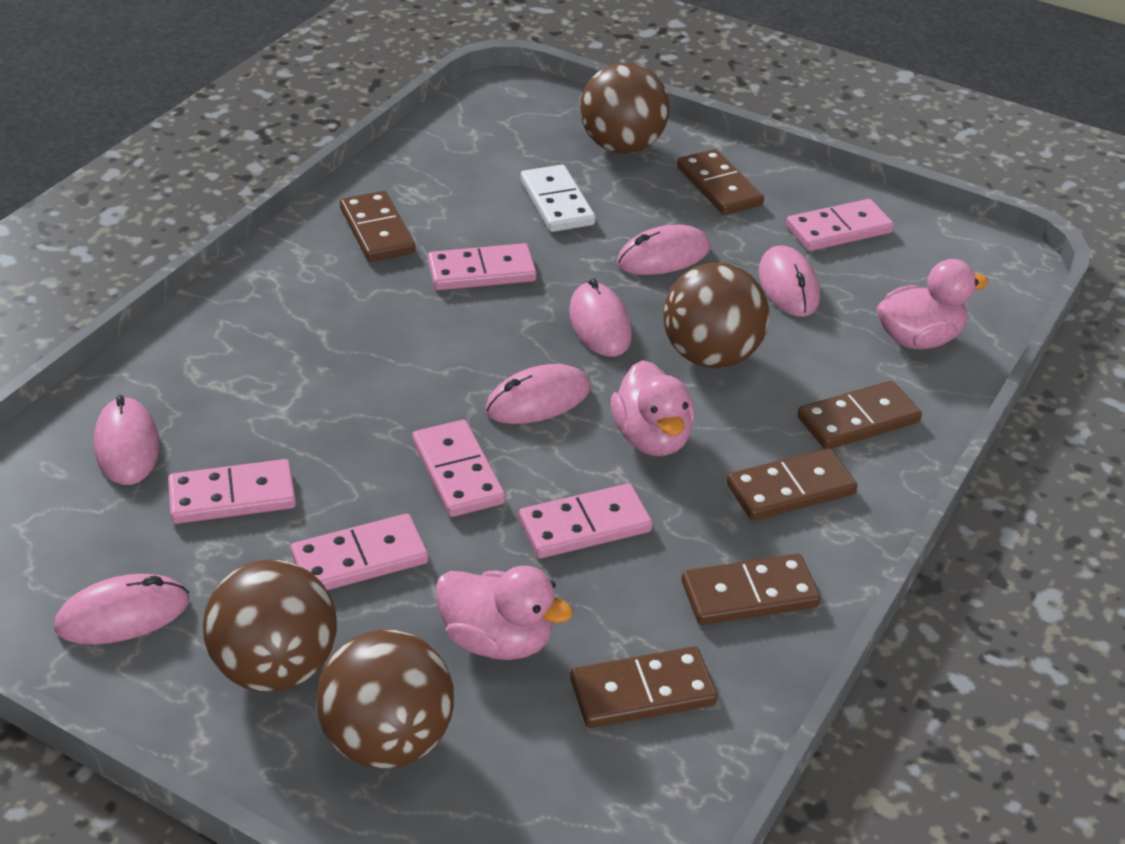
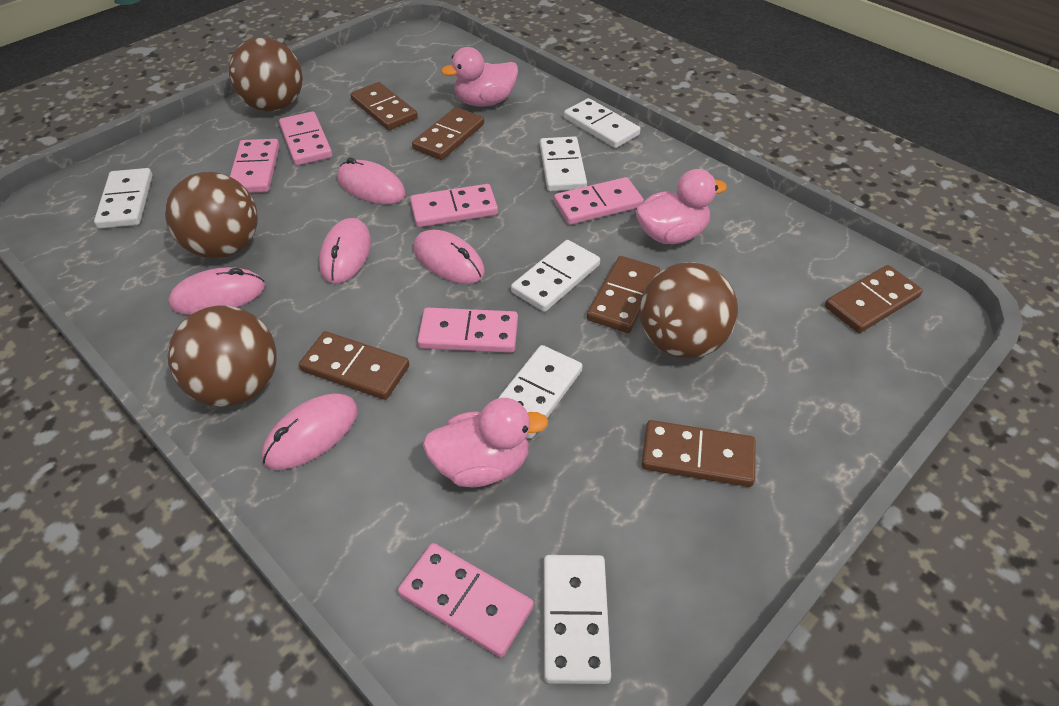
pink mouse: [54,574,189,644] [94,395,159,485] [485,364,590,424] [569,279,632,357] [617,225,710,275] [759,246,820,317] = 6 -> [168,267,265,315] [262,393,358,470] [319,218,371,283] [337,158,405,204] [413,230,485,284] = 5
white domino: [520,165,596,232] = 1 -> [94,168,152,229] [498,345,583,439] [511,240,600,312] [540,136,587,191] [544,555,611,684] [564,98,640,148] = 6

